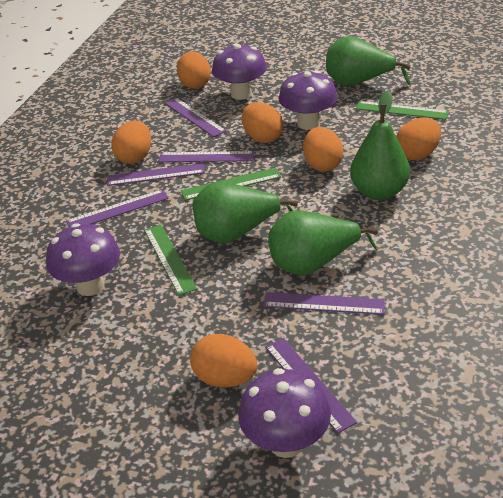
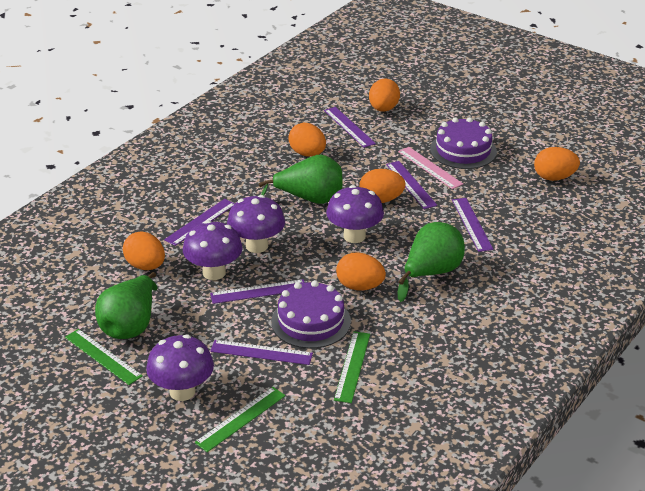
green pear: [193,181,298,243] [268,210,378,276] [326,36,411,86] [350,90,410,200] = 4 -> [95,272,158,339] [258,155,343,204] [398,222,465,302] = 3
pink ruler: none = 0 -> [398,147,463,189] = 1
purple cake: none = 0 -> [271,280,351,349] [430,117,497,169] = 2

